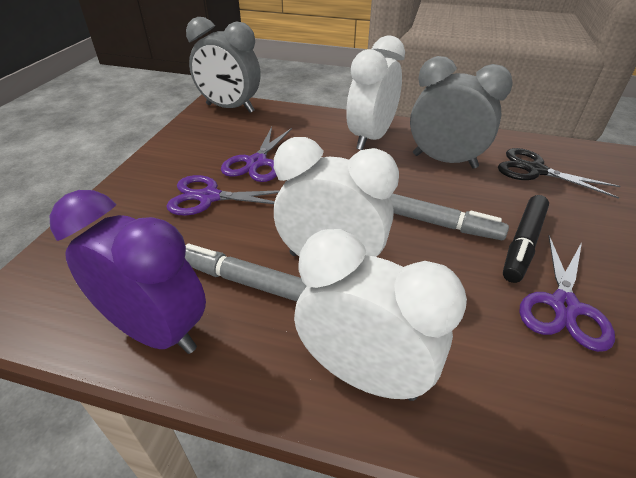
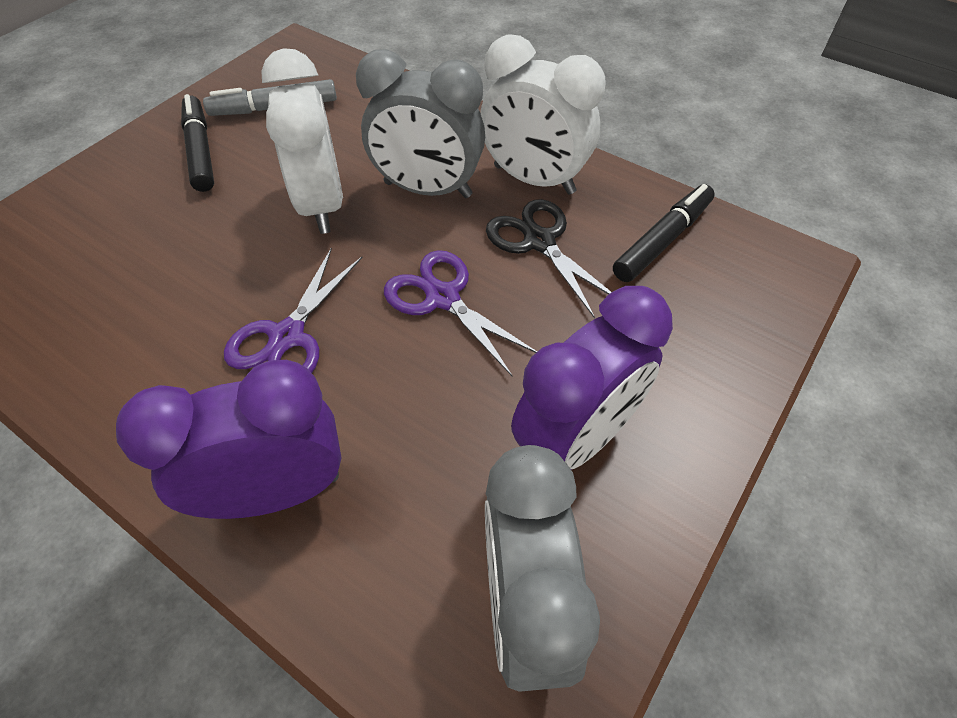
black marker: [503,195,549,283] = 1 -> [181,94,214,192] [613,184,715,282] = 2
grey marker: [185,243,307,302] [390,193,509,240] = 2 -> [203,79,337,116] = 1
purple clock: [50,190,206,354] = 1 -> [116,360,341,519] [511,286,673,470] = 2
purple scissors: [166,175,280,216] [221,127,292,182] [520,235,615,352] = 3 -> [224,248,363,373] [384,250,537,376] = 2
white clock: [274,137,399,257] [294,229,467,401] [346,35,405,150] = 3 -> [261,48,343,234] [480,34,606,195] = 2

